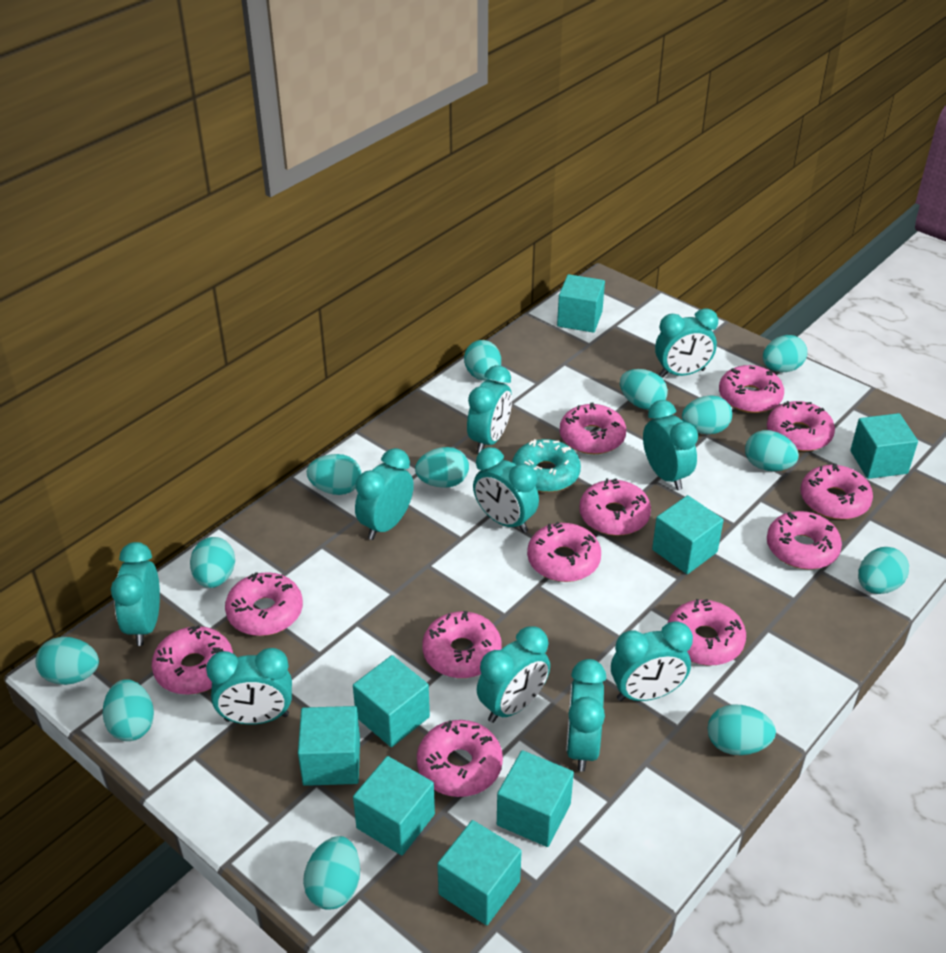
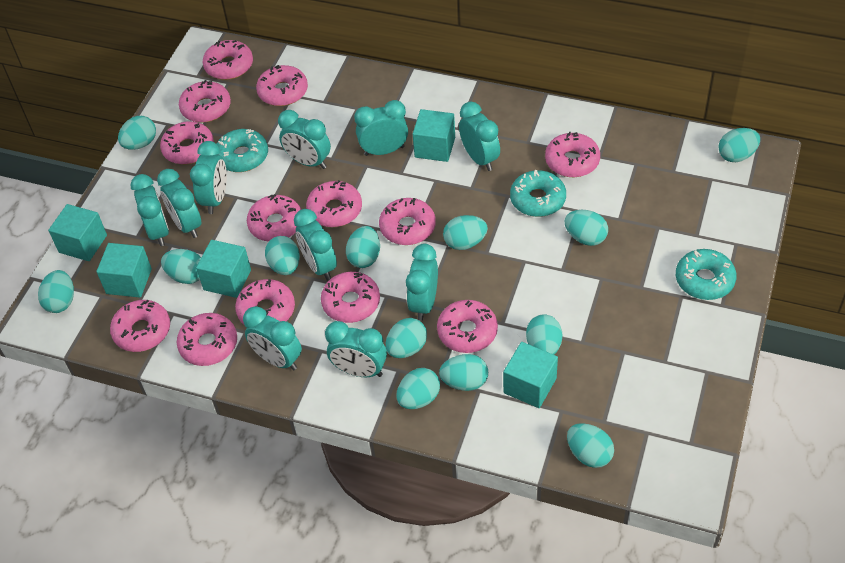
pink donut: [152,625,233,695] [225,572,303,636] [417,720,503,797] [422,611,502,678] [527,522,601,582] [560,403,626,454] [579,478,651,536] [667,599,746,666] [719,365,784,413] [767,401,835,451] [767,511,842,570] [800,464,873,520] = 12 -> [110,300,170,352] [160,121,214,164] [177,313,237,366] [179,80,231,123] [203,40,253,80] [235,279,295,324] [247,194,302,241] [256,65,308,106] [306,180,362,227] [321,272,380,323] [379,198,436,245] [437,300,498,353] [545,132,600,177] = 13
turquoise cube: [298,706,360,786] [353,655,430,747] [353,756,435,855] [437,820,522,925] [497,750,574,847] [557,274,605,333] [652,495,724,574] [850,413,918,479] = 8 -> [48,204,107,261] [96,243,152,298] [196,240,251,298] [413,109,455,162] [503,342,558,408] = 5
turquoise donut: [512,439,581,492] = 1 -> [217,129,268,172] [510,170,566,217] [676,249,737,300] = 3

